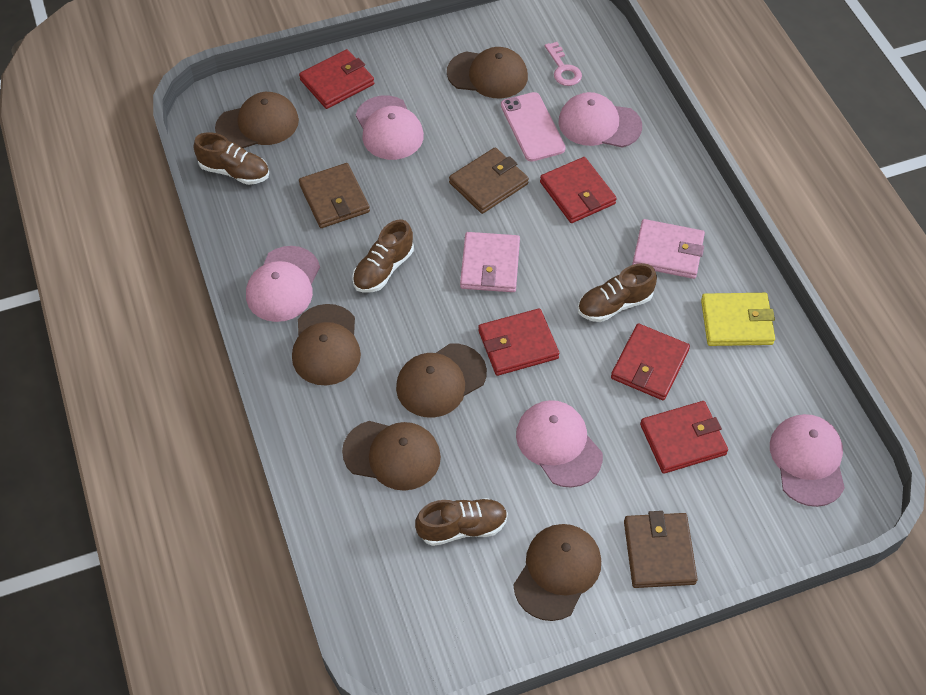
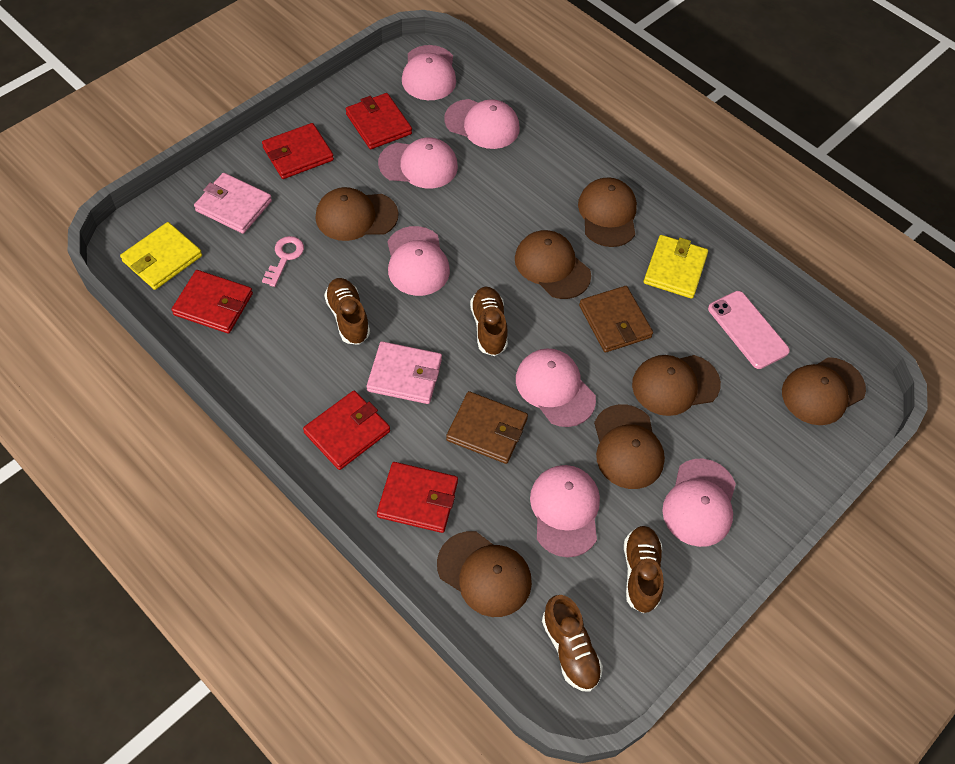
brown cap: [215,92,299,148] [292,304,361,385] [342,421,441,491] [396,344,487,418] [447,47,528,99] [513,524,601,621] = 6 -> [315,187,399,241] [437,531,532,617] [515,230,591,299] [578,177,637,247] [594,404,665,489] [632,355,721,416] [782,357,866,425] = 7
brown wallet: [299,163,370,228] [449,147,529,214] [624,511,698,588] = 3 -> [446,391,528,464] [579,286,653,353] = 2
pink cap: [246,246,320,322] [356,95,424,160] [516,400,603,488] [558,92,642,148] [770,414,845,507] = 5 -> [378,137,458,188] [387,226,450,296] [402,45,456,100] [444,99,519,149] [516,348,596,427] [530,465,600,557] [662,459,736,547] = 7
yellow wallet: [701,293,775,346] = 1 -> [120,222,202,290] [644,235,708,299] = 2

